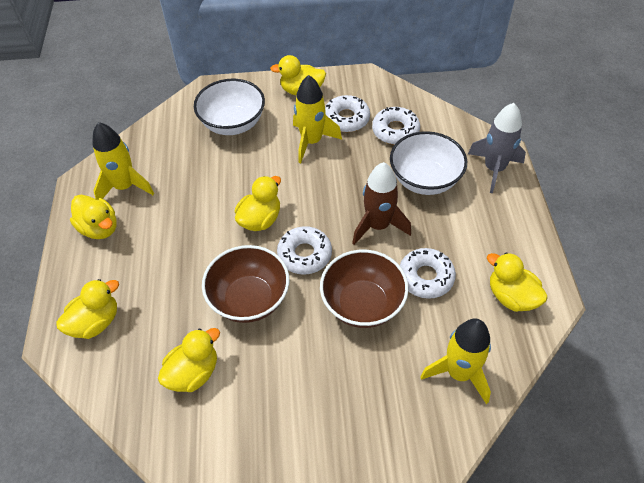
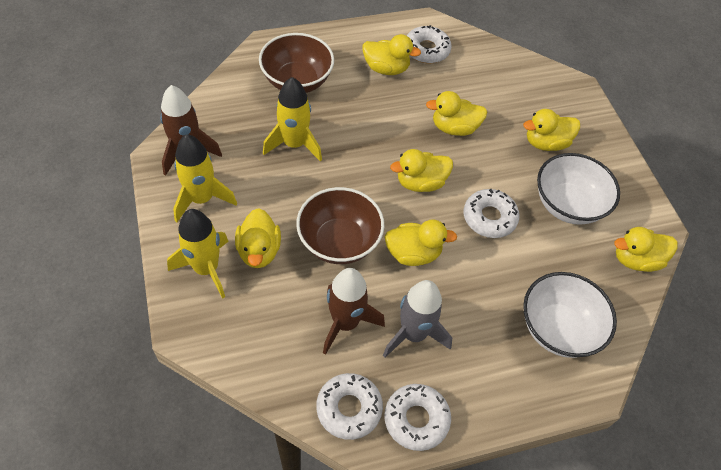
brown rocket: [352,162,411,245] = 1 -> [160,85,222,176] [323,268,385,355] = 2
yellow duck: [56,279,119,339] [70,195,117,239] [158,328,220,392] [235,176,281,231] [270,55,326,95] [487,253,548,312] = 6 -> [235,208,281,268] [362,34,421,75] [384,219,457,266] [390,149,453,192] [426,91,487,136] [523,109,580,151] [614,227,677,272] = 7

